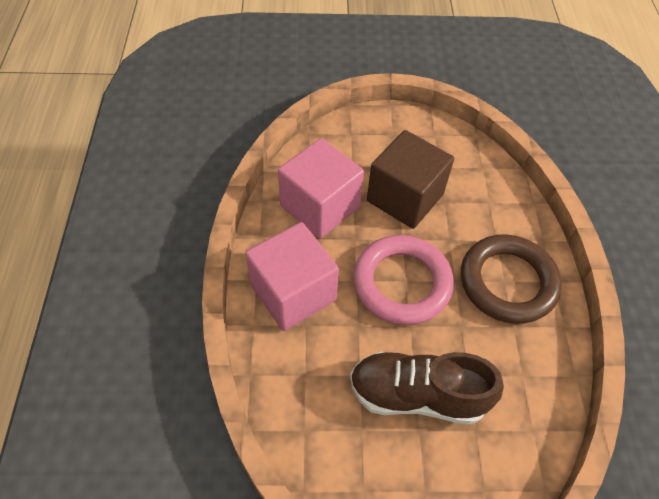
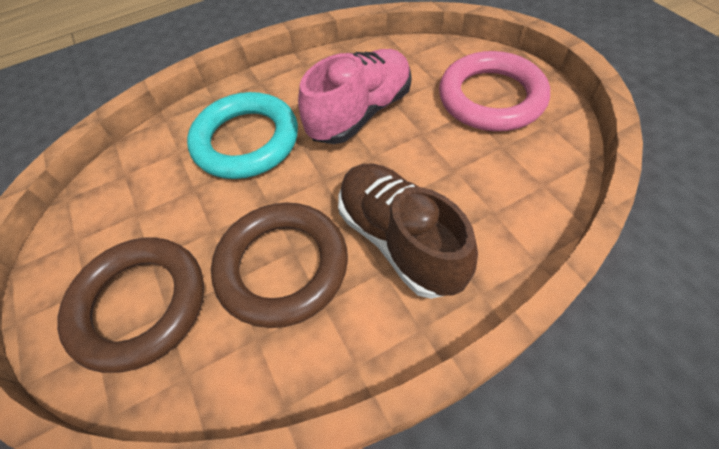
brown cube: [367,130,454,229] = 1 -> none = 0
brown ring: [461,234,562,324] = 1 -> [57,237,204,373] [211,202,348,328] = 2
pink cube: [245,222,339,331] [278,138,364,239] = 2 -> none = 0
pink shoe: none = 0 -> [298,49,412,144] = 1
turquoise ring: none = 0 -> [187,92,298,179] = 1

